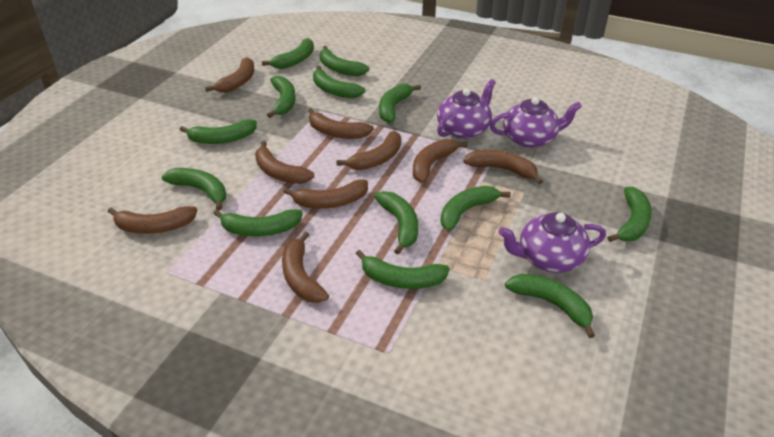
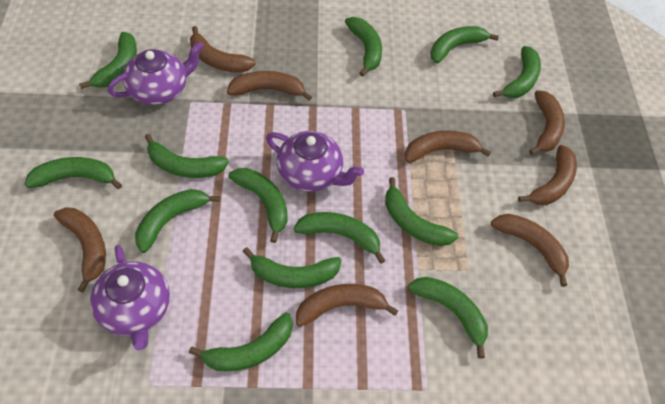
brown banana: [108,206,197,234] [205,57,254,93] [255,141,315,184] [282,232,329,303] [283,180,368,209] [308,108,374,139] [337,131,401,170] [413,139,468,183] [463,150,543,184] = 9 -> [54,207,106,293] [190,26,256,73] [227,71,312,101] [296,284,399,327] [404,130,491,163] [491,214,569,287] [518,145,577,205] [529,90,565,155] = 8

